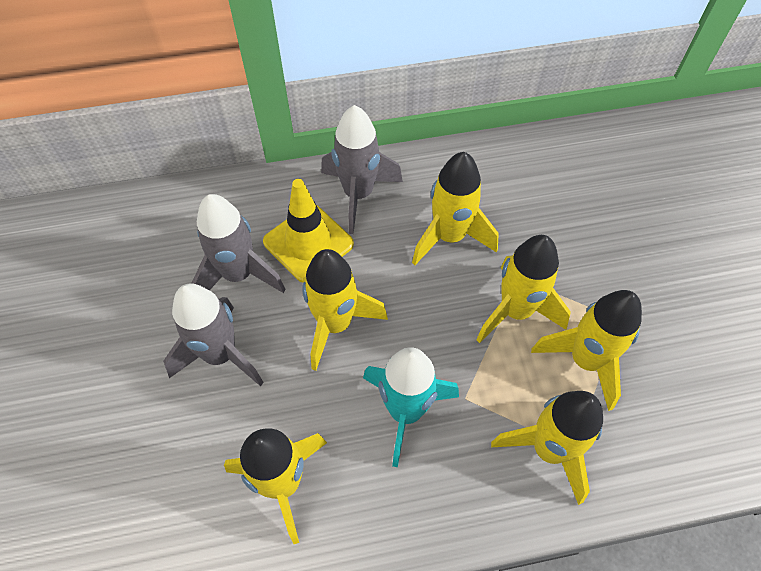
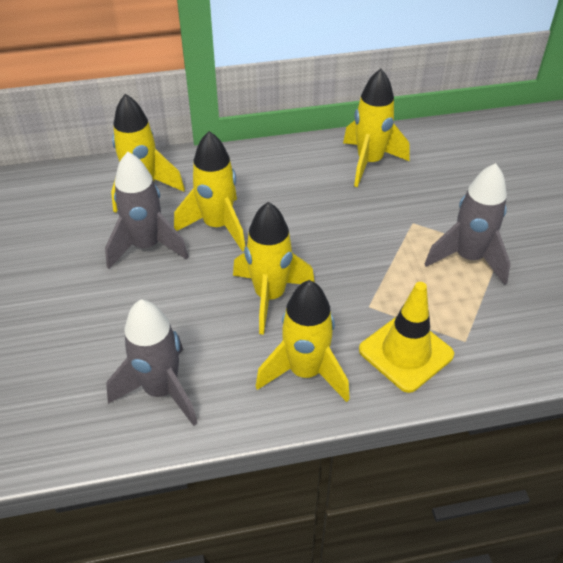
turquoise rocket: [363,347,459,467] = 1 -> none = 0
yellow rocket: [224,428,327,544] [302,249,388,371] [412,152,499,265] [476,235,571,343] [491,391,603,505] [531,290,642,411] = 6 -> [111,94,185,213] [174,131,245,252] [233,202,315,335] [256,280,350,402] [343,69,410,187] = 5

